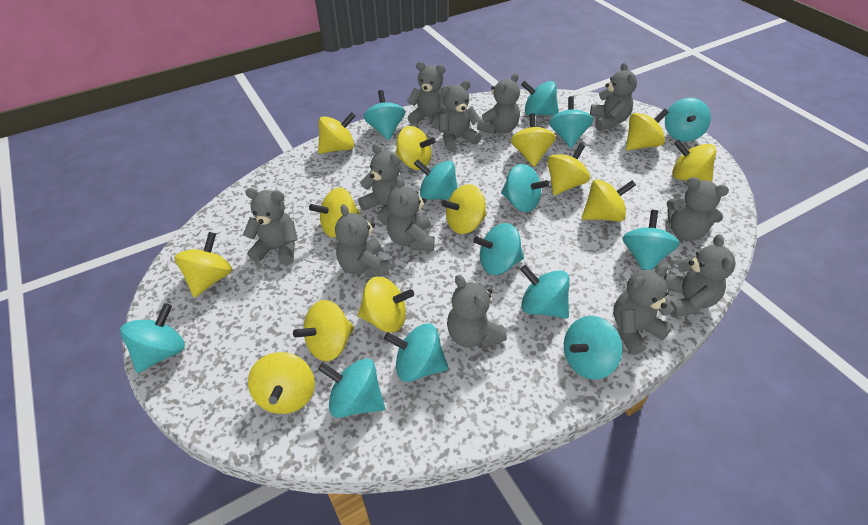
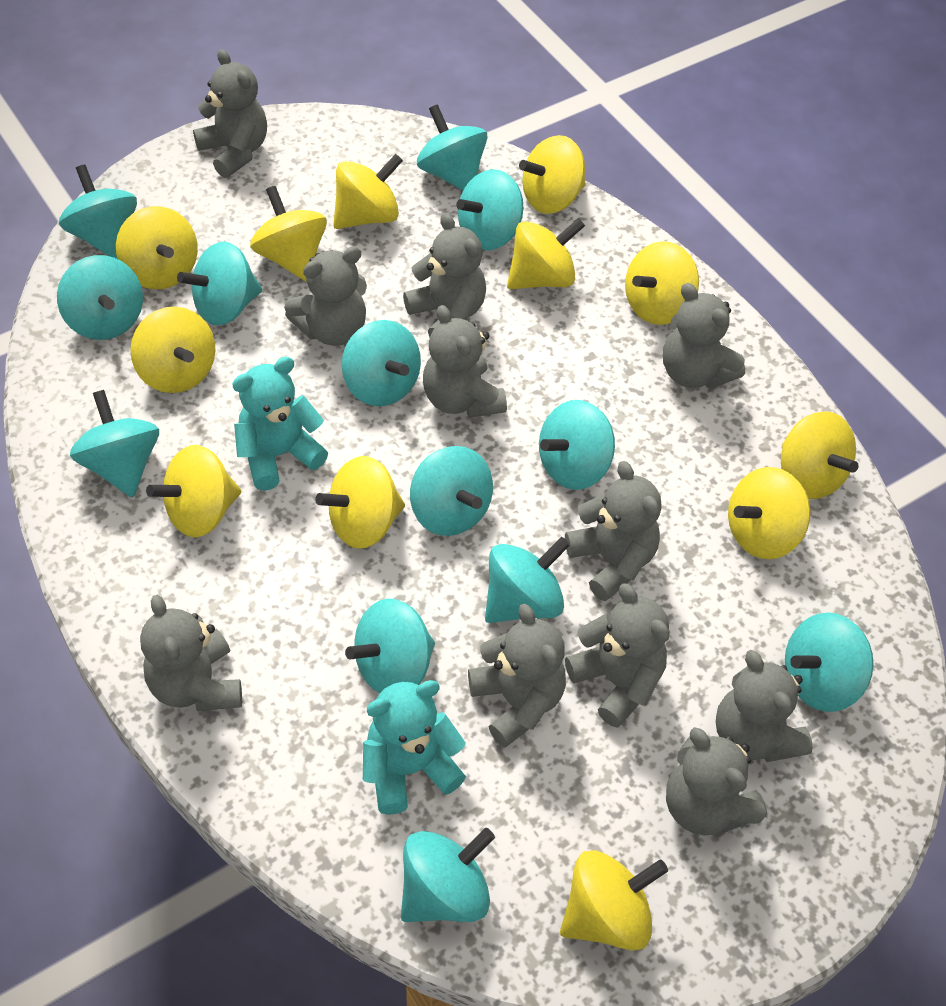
grey teddy bear: [243,188,298,265] [335,204,389,278] [358,144,405,224] [387,177,435,251] [407,62,446,129] [439,80,481,151] [447,275,507,348] [477,73,520,134] [590,62,637,131] [613,264,674,355] [664,234,736,317] [667,177,729,241] = 12 -> [140,595,242,711] [193,49,267,178] [284,246,367,346] [403,213,486,337] [423,305,507,418] [468,604,566,748] [565,461,662,601] [565,583,670,728] [663,283,745,389] [666,727,767,836] [716,650,813,762] = 11
turquoise teddy bear: none = 0 -> [232,357,328,491] [363,680,466,815] = 2
yellow spinning top: [174,232,232,298] [248,352,315,414] [293,300,354,361] [309,187,362,238] [318,112,355,154] [358,277,414,332] [395,126,436,170] [442,184,487,234] [511,113,556,167] [547,144,590,195] [582,179,636,221] [626,109,668,150] [672,140,716,182] = 13 -> [116,206,198,289] [130,307,215,393] [146,445,241,537] [250,186,327,281] [315,456,405,549] [333,154,403,229] [507,218,585,289] [519,135,586,214] [560,850,668,951] [625,241,699,325] [728,467,810,559] [781,411,859,499] = 12

